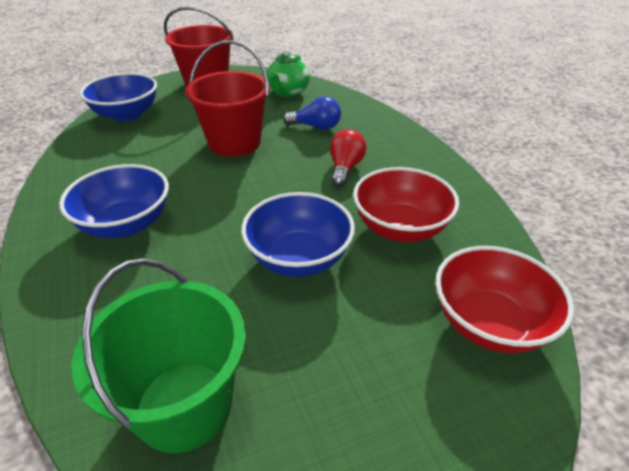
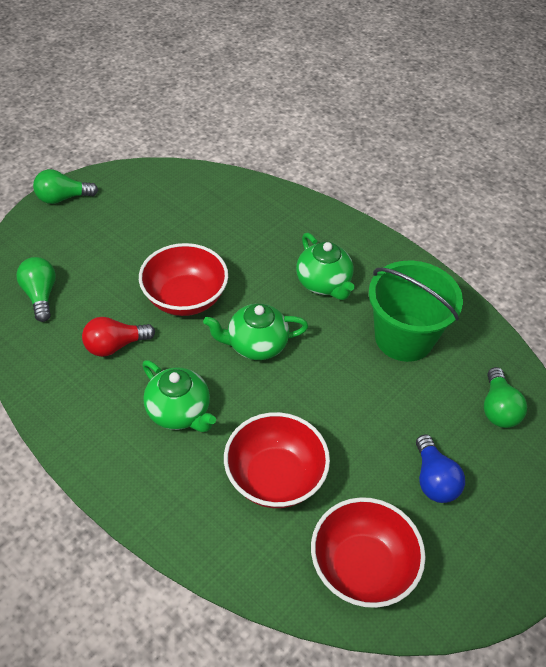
blue bowl: [59,164,169,238] [80,73,157,122] [241,192,355,277] = 3 -> none = 0
green light bulb: none = 0 -> [16,257,56,322] [33,169,98,204] [484,367,527,428] = 3
green teapot: [266,49,310,97] = 1 -> [142,360,216,432] [203,304,308,360] [296,233,355,300] = 3
red bowl: [353,167,459,242] [436,246,574,353] = 2 -> [139,243,228,316] [224,412,330,508] [311,497,426,608] = 3
red bucket: [164,6,234,86] [185,40,270,157] = 2 -> none = 0

